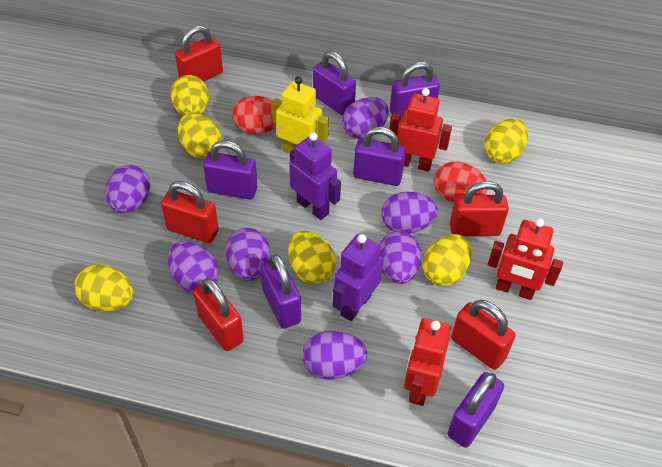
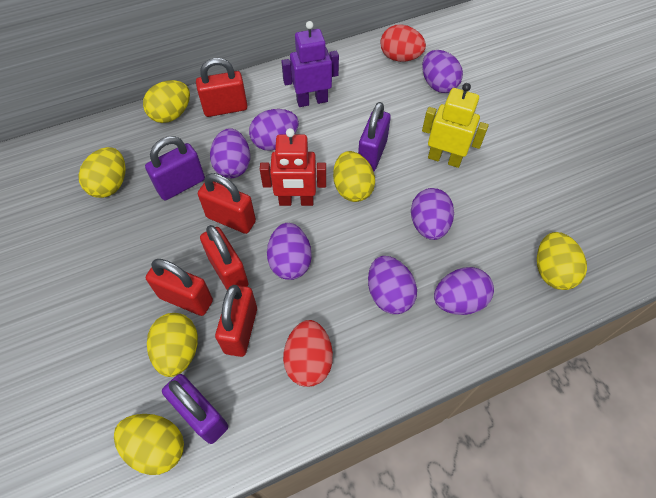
purple padlock: [203,140,257,200] [260,254,301,329] [313,51,356,116] [353,127,406,186] [390,62,440,119] [448,372,504,448] = 6 -> [145,136,205,200] [162,374,228,444] [358,102,391,172] = 3
purple robot: [289,133,341,220] [332,234,384,321] = 2 -> [281,21,339,107] = 1
red robot: [389,88,452,172] [404,318,451,406] [487,218,563,300] = 3 -> [260,128,326,206] = 1

